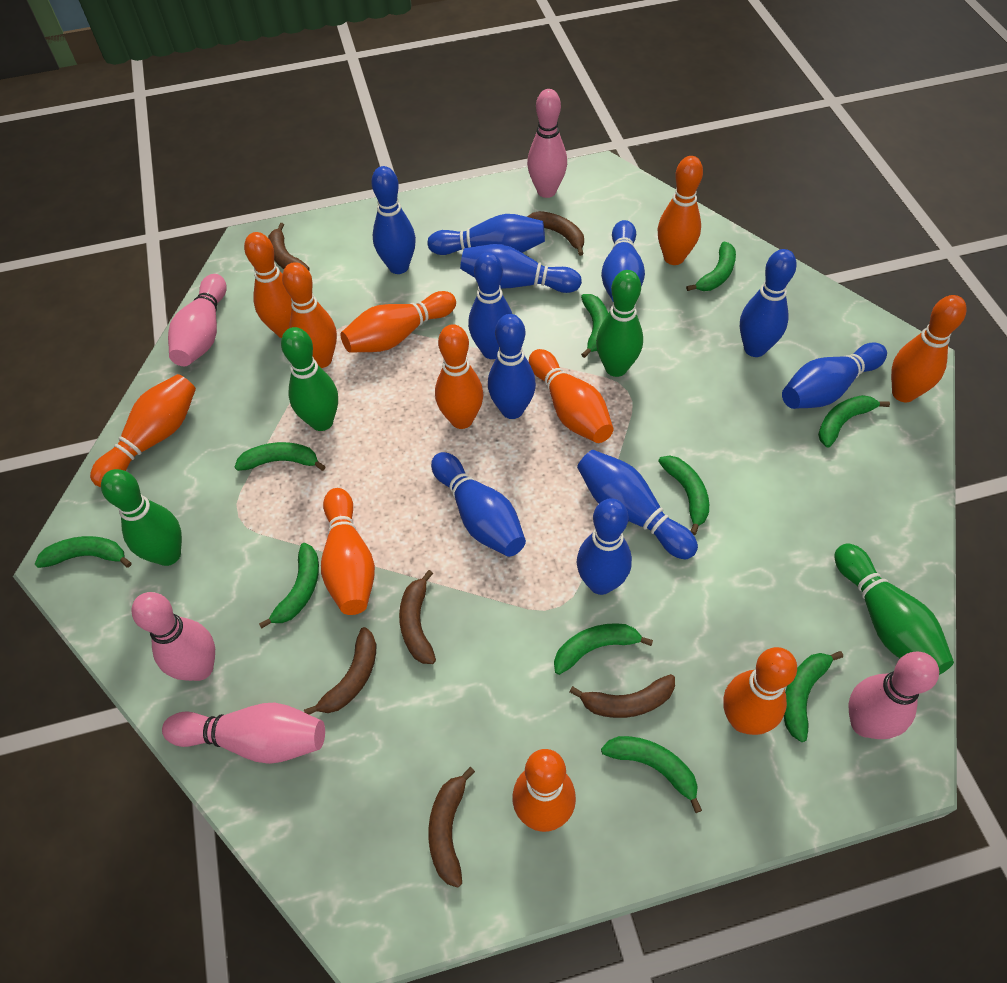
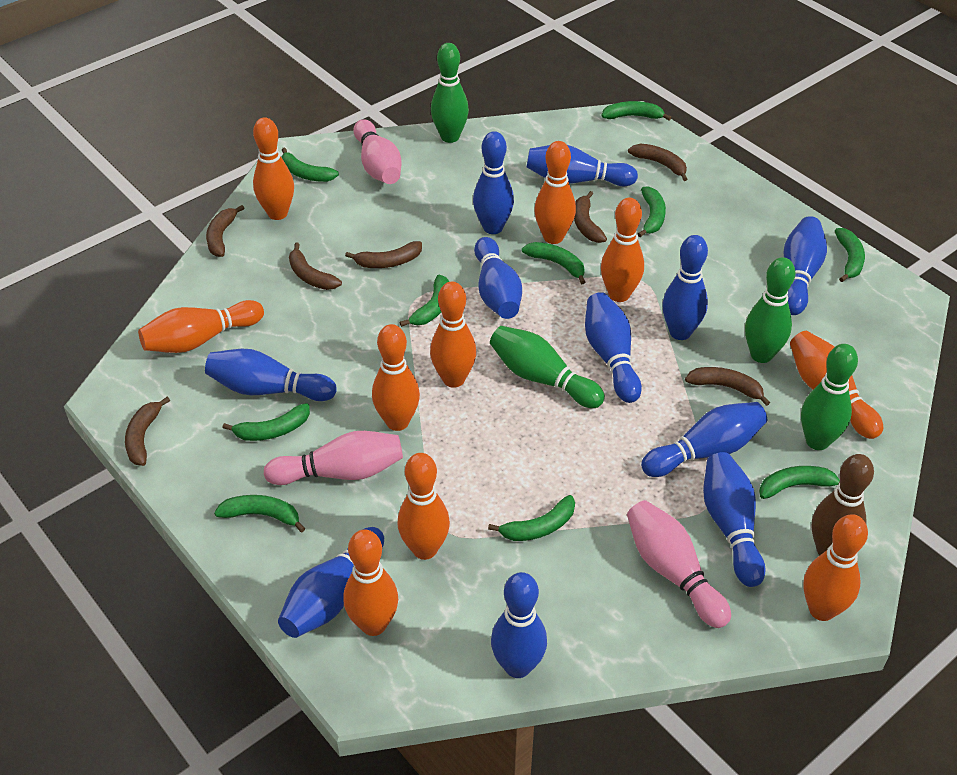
brown banana: [268,223,310,271] [304,627,377,715] [399,570,436,664] [428,767,475,888] [527,211,584,256] [570,674,675,718] = 6 -> [125,397,170,466] [206,205,244,257] [289,243,342,290] [345,241,422,268] [574,191,607,243] [628,144,687,181] [685,367,770,406] = 7
brown bowling pin: none = 0 -> [811,454,874,556] = 1
orange bowling pin: [90,374,196,487] [244,232,292,338] [282,262,337,368] [321,488,375,615] [340,291,456,353] [435,324,483,429] [512,749,576,832] [529,349,613,443] [658,156,703,265] [723,647,797,735] [891,295,967,402] = 11 -> [138,300,264,353] [253,117,294,220] [343,529,398,636] [372,324,420,431] [397,453,450,560] [430,282,476,388] [534,141,576,244] [601,198,644,302] [790,331,883,439] [803,514,868,621] = 10
pink bowling pin: [131,592,215,681] [162,703,325,764] [168,274,227,366] [527,89,567,198] [848,651,939,739] = 5 -> [264,431,403,485] [353,119,402,184] [627,500,731,628] = 3

